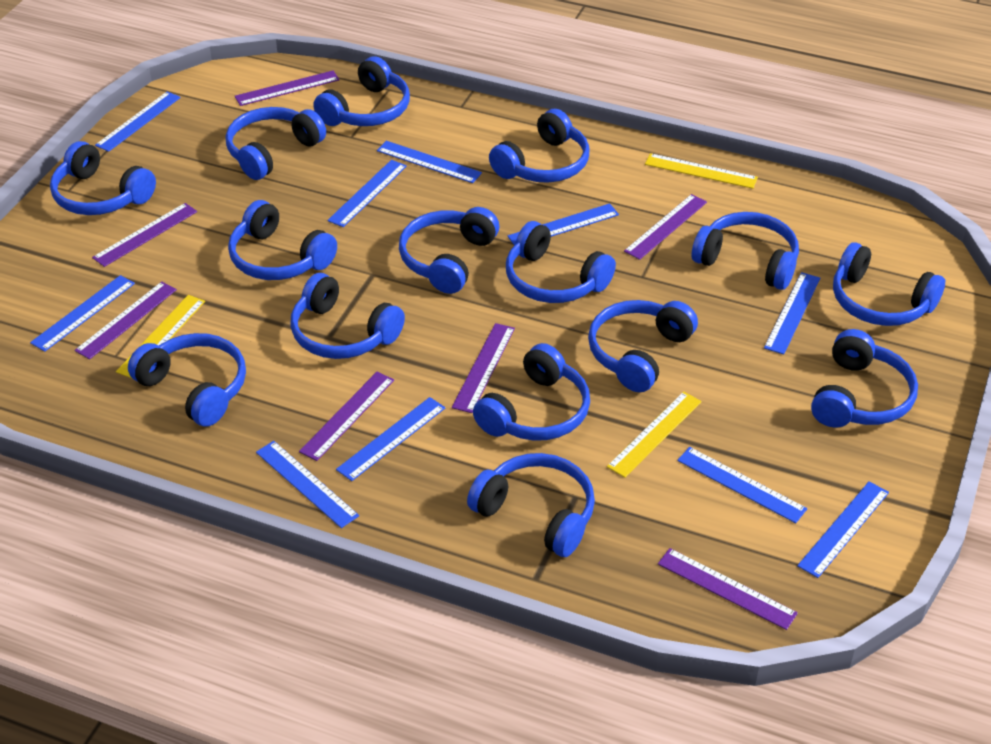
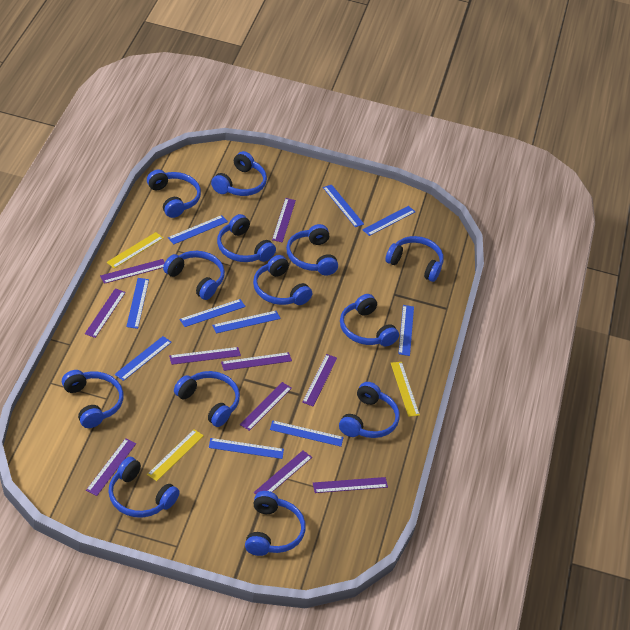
blue headphones: [50,141,156,215] [128,333,246,427] [226,107,326,180] [228,200,337,280] [291,273,405,359] [313,56,410,126] [399,207,499,294] [467,453,595,557] [473,343,590,441] [489,109,589,183] [506,221,616,303] [588,300,698,392] [692,212,799,290] [811,329,918,427] [833,242,945,326] = 15 -> [62,370,124,428] [108,457,180,518] [147,169,201,218] [163,251,225,300] [174,371,240,427] [211,151,267,196] [217,214,276,262] [245,491,305,556] [253,255,312,305] [286,224,338,275] [339,382,400,438] [340,294,399,346] [385,236,443,282] = 13
purple ruler: [74,282,177,359] [92,203,197,267] [235,71,340,106] [299,372,394,461] [452,323,515,413] [624,194,707,260] [658,548,798,630] = 7 -> [85,288,126,338] [86,438,136,496] [100,259,165,284] [169,347,241,365] [221,352,292,371] [240,382,292,431] [254,450,312,494] [272,198,296,243] [302,354,337,406] [313,477,388,493] = 10

